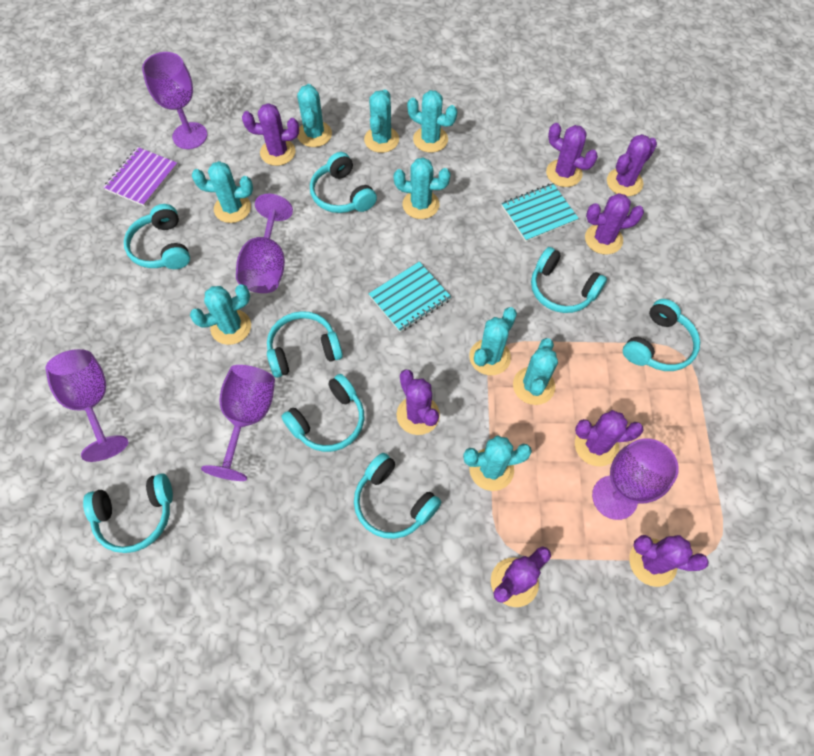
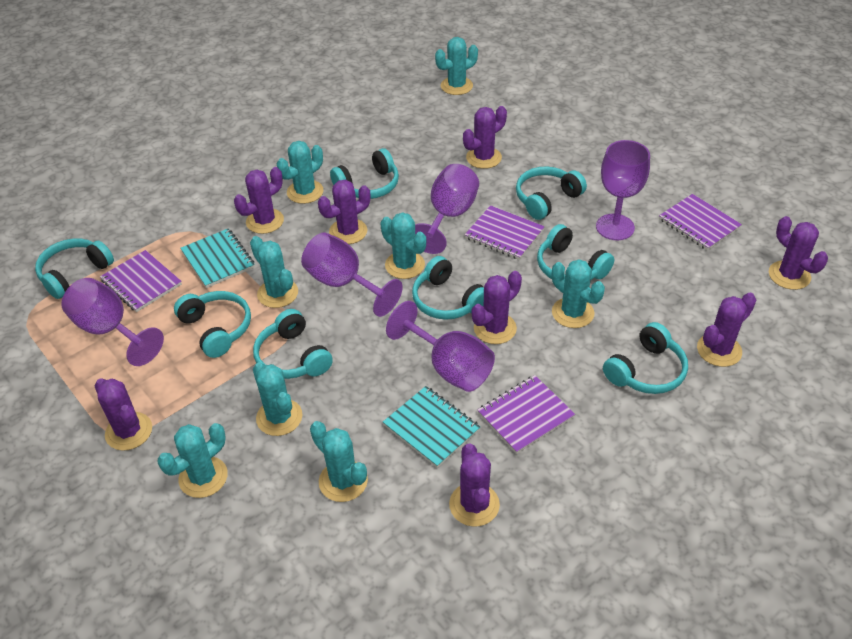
purple notebook: [103,147,178,206] = 1 -> [100,250,182,312] [465,205,545,260] [478,375,575,454] [659,194,742,250] = 4
turquoise cactus: [190,284,251,345] [192,161,253,223] [297,84,332,147] [364,89,399,153] [394,157,451,219] [407,90,457,153] [463,436,532,491] [469,307,517,375] [513,338,558,405] = 9 -> [158,423,228,498] [250,236,298,308] [253,362,302,436] [277,141,324,204] [310,421,368,502] [380,212,426,279] [435,37,478,95] [552,259,605,328] = 8

